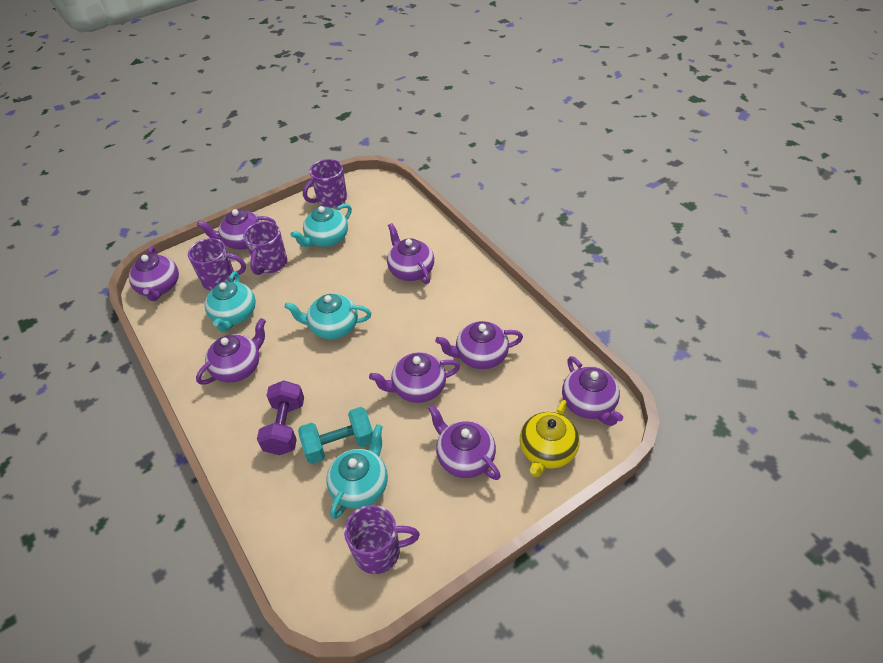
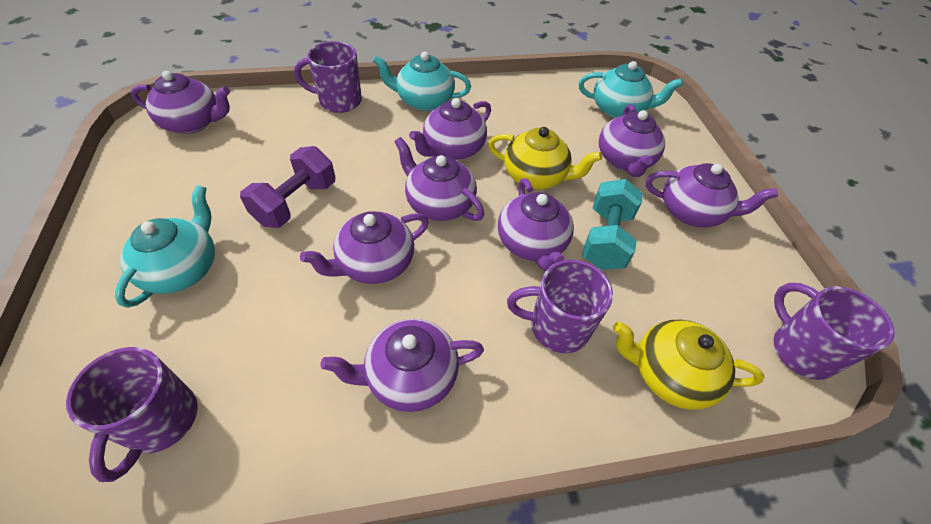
turquoise teapot: [205,272,256,332] [284,294,371,339] [290,204,352,247] [327,424,388,519] = 4 -> [115,185,215,308] [373,52,471,111] [579,61,683,118] = 3
yellow teapot: [520,400,580,477] = 1 -> [488,127,602,189] [613,319,764,410] = 2

